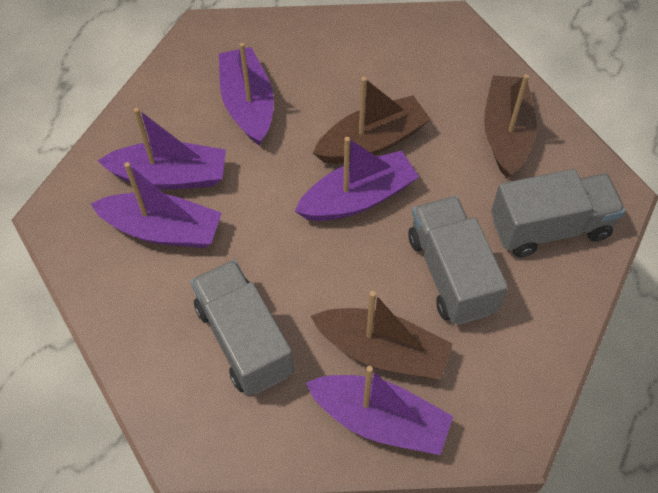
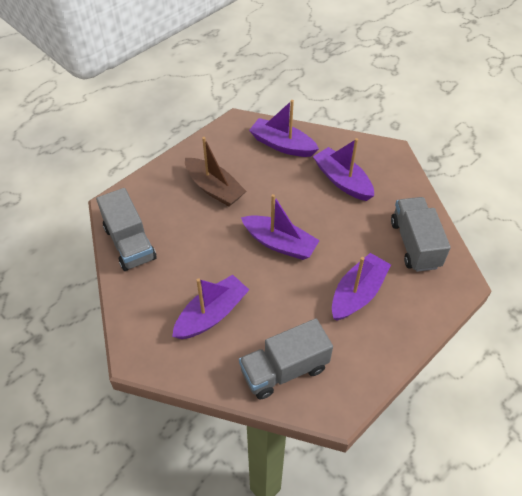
brown boat: [311,291,452,380] [313,77,431,164] [484,74,537,178] = 3 -> [185,137,246,206] = 1

